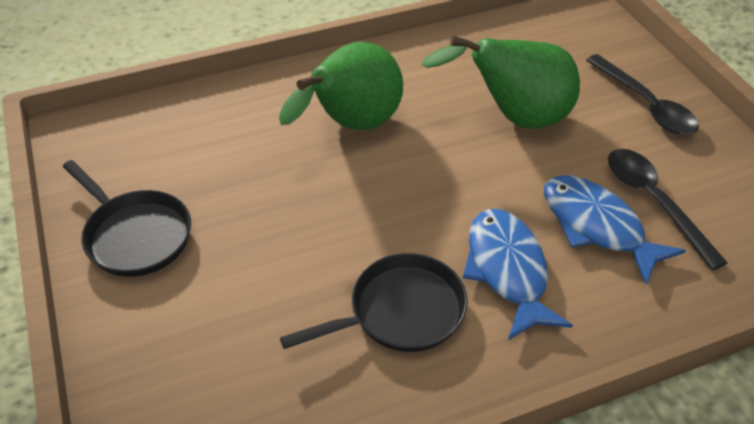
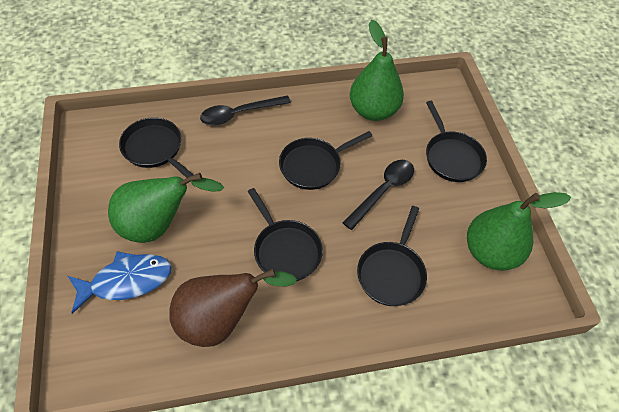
black pan: [63,160,191,277] [280,253,468,352] = 2 -> [119,117,194,178] [248,188,323,281] [279,131,372,190] [357,206,427,306] [426,101,487,182] = 5
blue fish: [463,209,573,340] [544,175,686,284] = 2 -> [68,251,171,314] = 1
brown pear: none = 0 -> [169,269,297,347] = 1
green pear: [279,42,403,130] [422,35,580,129] = 2 -> [108,173,224,243] [350,20,404,121] [467,192,571,271] = 3

